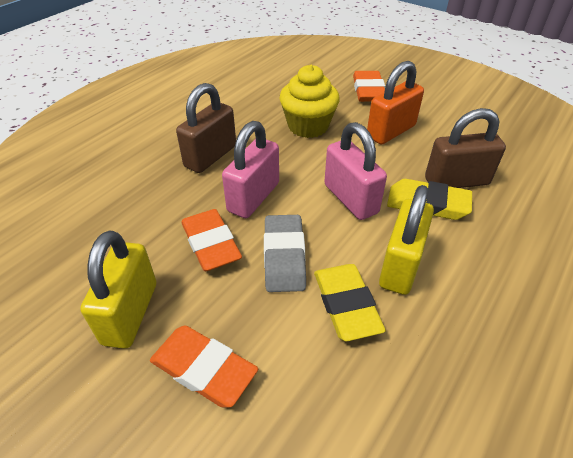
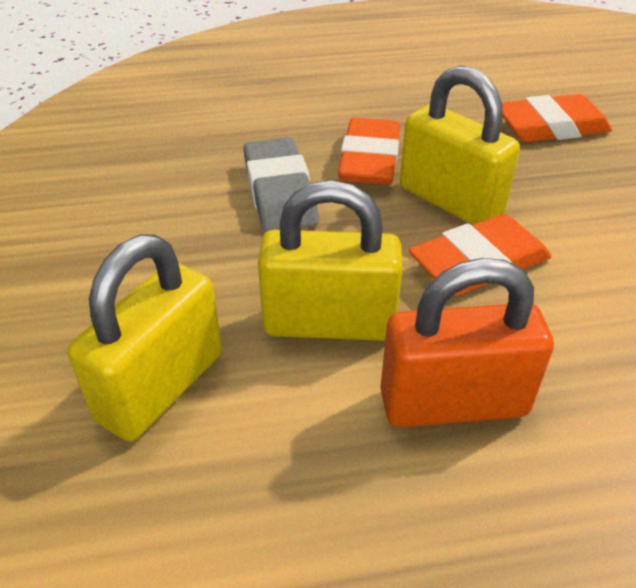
brown padlock: [176,83,236,173] [425,108,506,188] = 2 -> none = 0
pink padlock: [222,121,279,218] [324,122,387,220] = 2 -> none = 0
yellow cupcake: [280,65,340,138] = 1 -> none = 0
yellow eraser: [314,264,386,341] [387,179,472,220] = 2 -> none = 0
yellow padlock: [80,231,156,349] [379,185,434,295] = 2 -> [67,234,222,442] [258,181,402,341] [400,66,520,225] = 3

